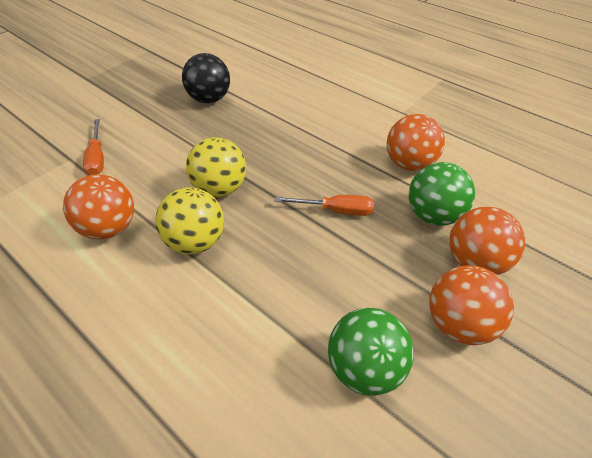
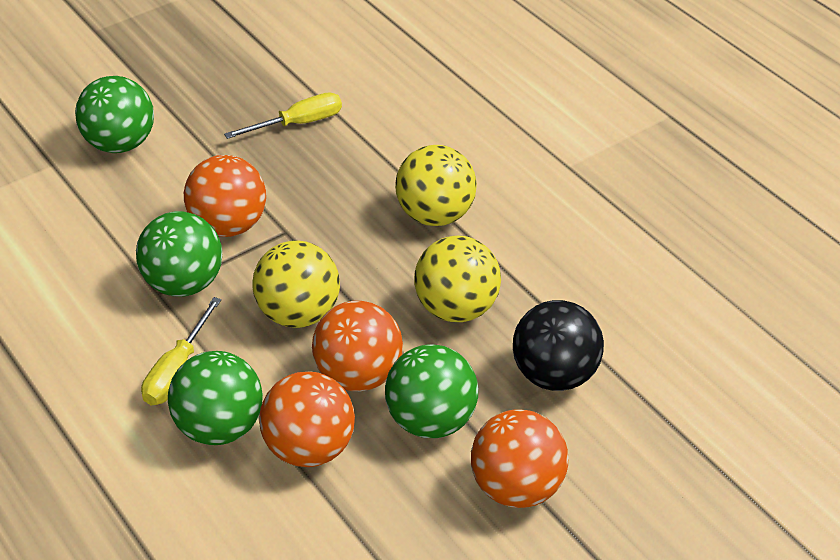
green ball: [328,308,414,396] [409,162,475,226] = 2 -> [75,76,154,153] [136,211,222,297] [168,351,263,445] [385,344,478,438] = 4
orange screwdriver: [83,119,104,175] [275,195,374,216] = 2 -> none = 0
yellow ball: [155,187,224,254] [186,137,246,197] = 2 -> [252,240,340,328] [395,145,477,226] [414,236,501,322] = 3
yellow screwdriver: none = 0 -> [141,297,221,405] [224,92,342,139] = 2

